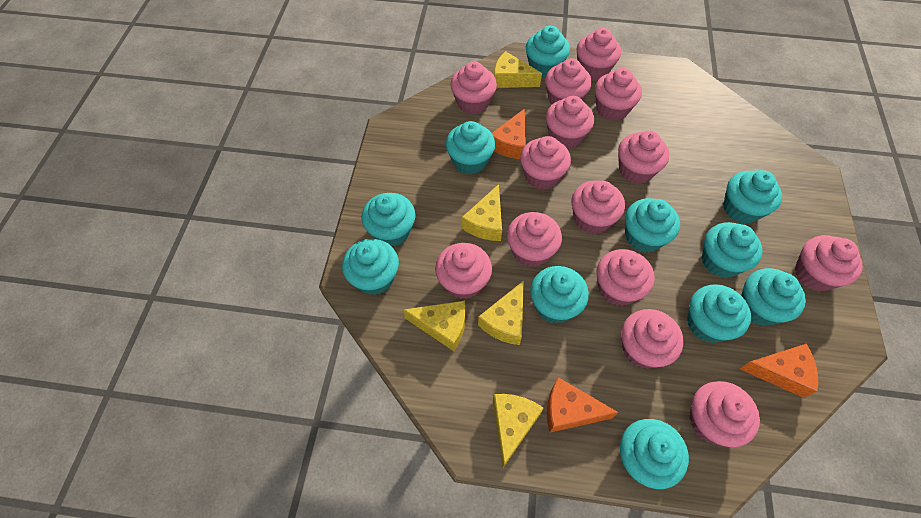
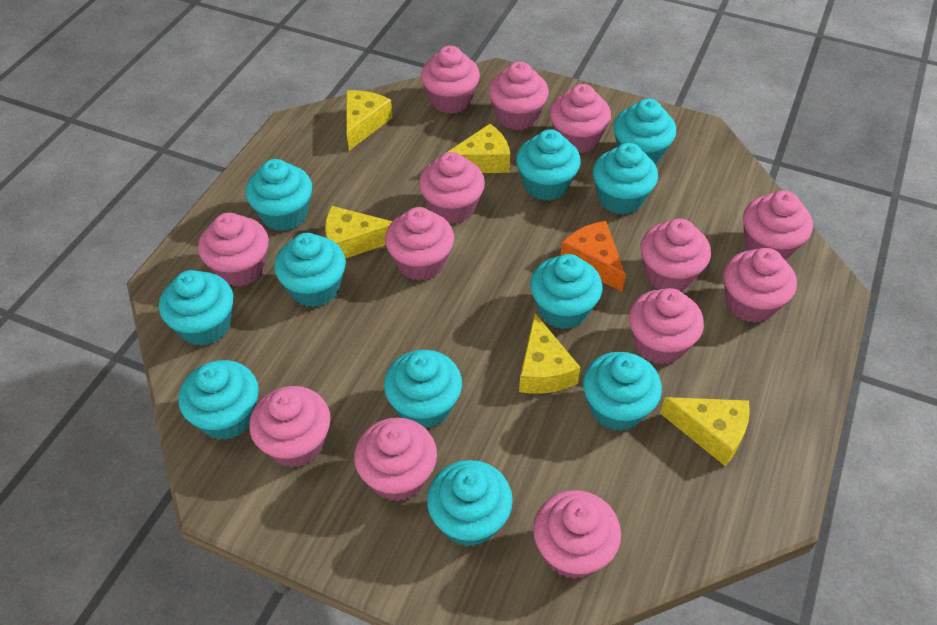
orange cheese: [492,109,526,159] [547,377,619,433] [740,344,818,398] = 3 -> [560,221,626,292] = 1
pink cupcake: [435,243,492,299] [450,62,497,114] [507,212,562,267] [520,136,571,190] [545,59,592,105] [546,96,594,149] [572,180,625,234] [576,28,621,80] [595,68,642,121] [597,249,655,306] [618,130,669,184] [621,309,684,369] [689,381,760,447] [795,235,863,291] = 14 -> [198,213,269,286] [249,386,331,467] [354,418,437,502] [385,207,454,281] [419,152,485,224] [421,46,480,114] [489,62,549,130] [533,490,621,579] [550,84,611,153] [629,288,704,365] [640,219,711,291] [724,248,797,323] [743,191,813,260] = 13

